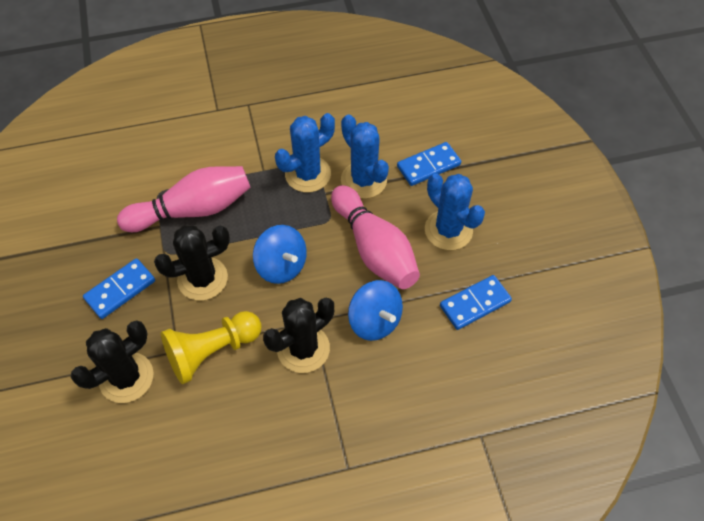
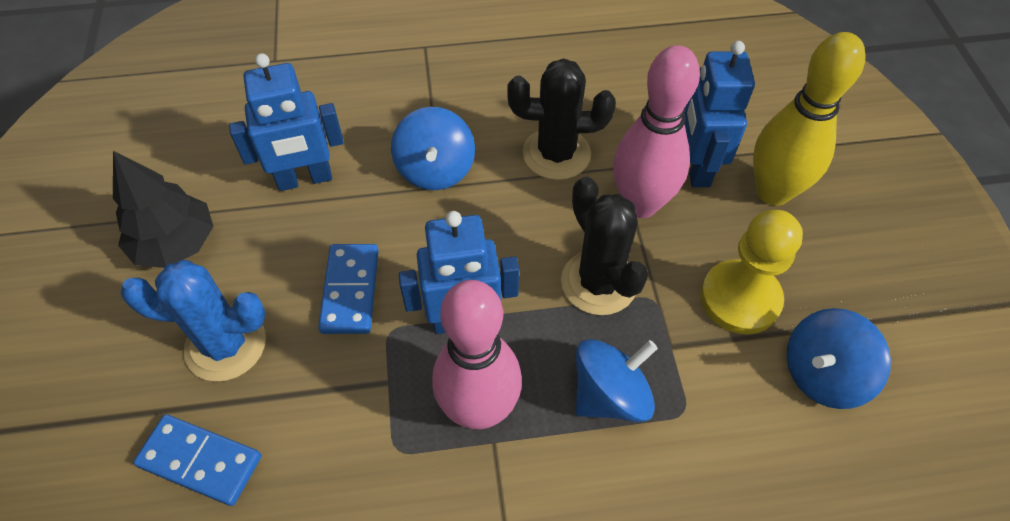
black cactus: [71,320,154,403] [154,225,230,301] [263,298,334,373] = 3 -> [507,59,616,180] [561,177,649,315] = 2
black tree: none = 0 -> [113,151,214,268] = 1
blue cactus: [275,113,335,192] [341,115,389,199] [425,173,485,250] = 3 -> [121,260,266,382] = 1
blue domino: [83,258,155,319] [397,142,461,186] [440,275,512,330] = 3 -> [133,414,261,506] [318,244,379,334] = 2
blue robot: none = 0 -> [229,53,344,191] [399,211,519,334] [684,41,755,187] = 3
blue spinning top: [253,225,307,284] [348,280,403,341] = 2 -> [391,107,475,190] [576,339,658,422] [787,308,891,409] = 3
yellow bowling pin: none = 0 -> [753,32,866,206] = 1

